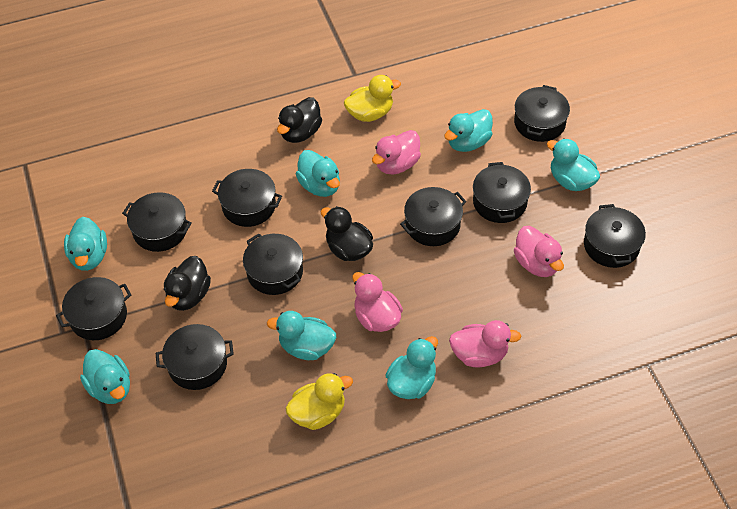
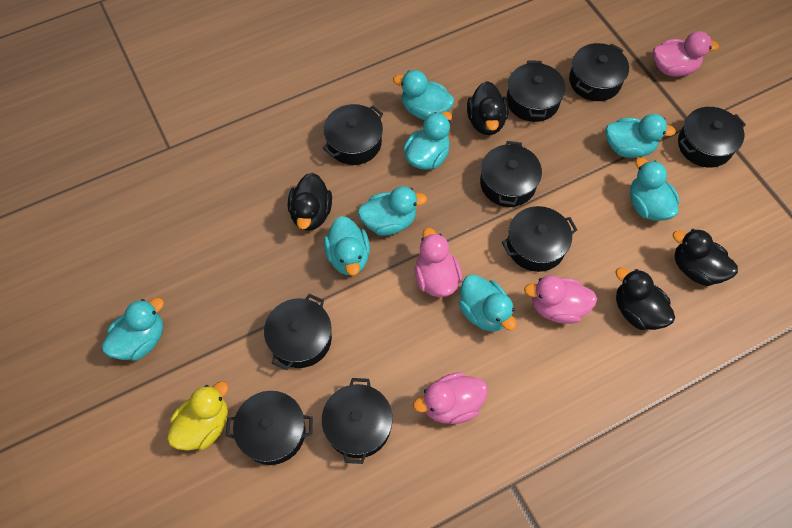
black duck: [164,256,211,311] [277,97,322,143] [321,206,373,261] = 3 -> [288,173,332,231] [467,81,509,135] [616,268,675,330] [673,229,738,286] = 4
turquoise duck: [64,217,107,271] [80,349,130,404] [267,311,336,360] [296,150,340,197] [385,336,438,399] [444,109,493,152] [547,138,600,191] = 7 -> [102,298,164,361] [324,216,370,275] [358,186,427,236] [393,70,454,120] [403,111,452,170] [459,275,517,331] [606,114,676,158] [630,158,680,221] = 8
yellow duck: [286,373,353,430] [344,75,401,122] = 2 -> [167,381,229,450] = 1

